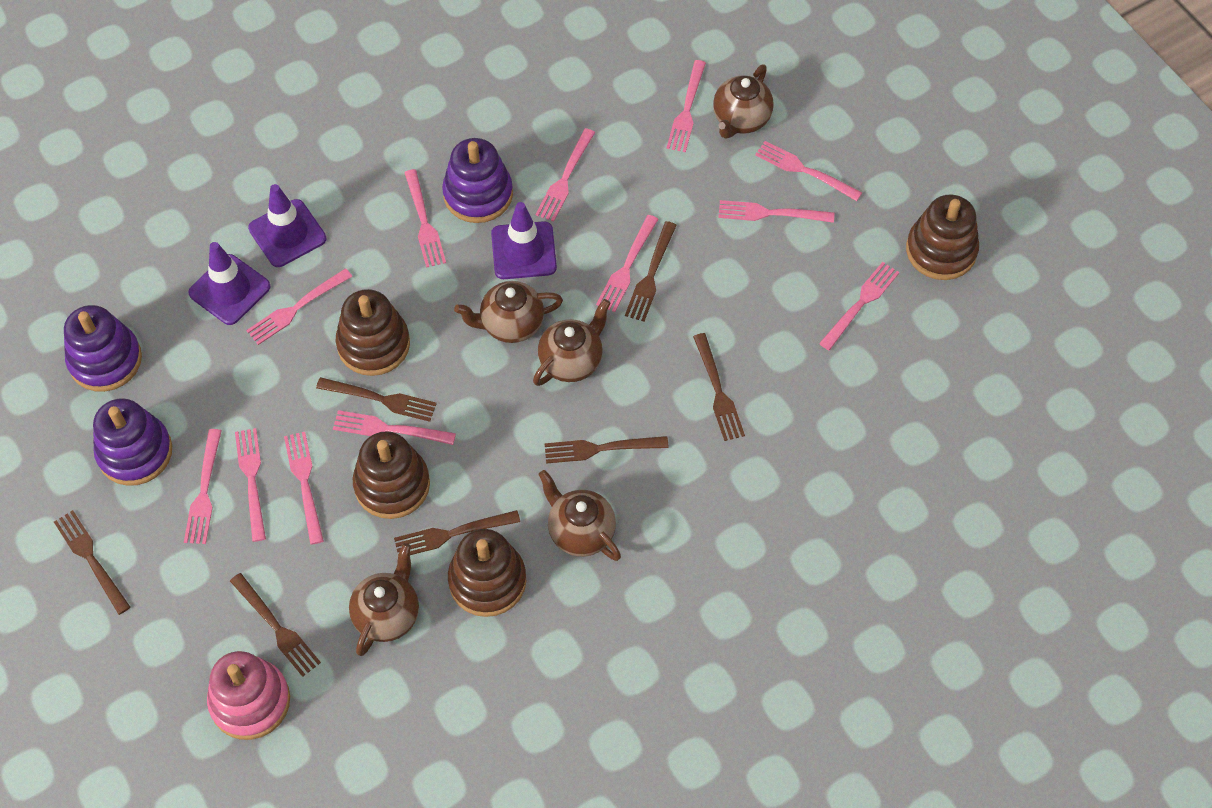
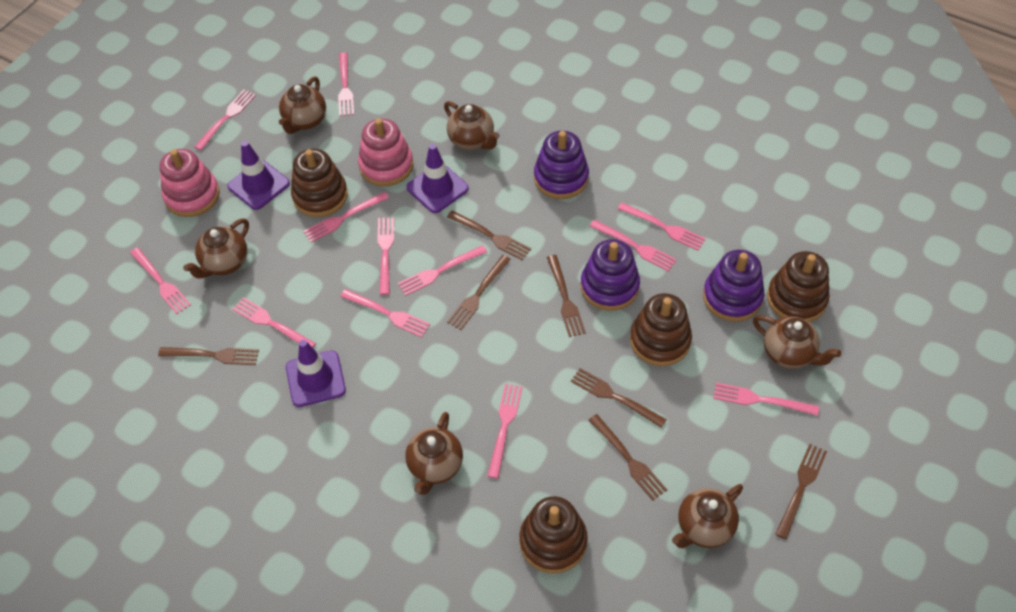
brown teapot: [349,543,419,656] [454,281,563,343] [533,299,610,386] [538,470,621,561] [713,64,774,139] = 5 -> [183,219,249,279] [279,76,326,134] [405,412,463,495] [444,101,500,150] [672,484,743,548] [753,315,841,369] = 6
pink stacking toy: [207,651,290,740] = 1 -> [160,149,220,217] [358,118,413,186] = 2

